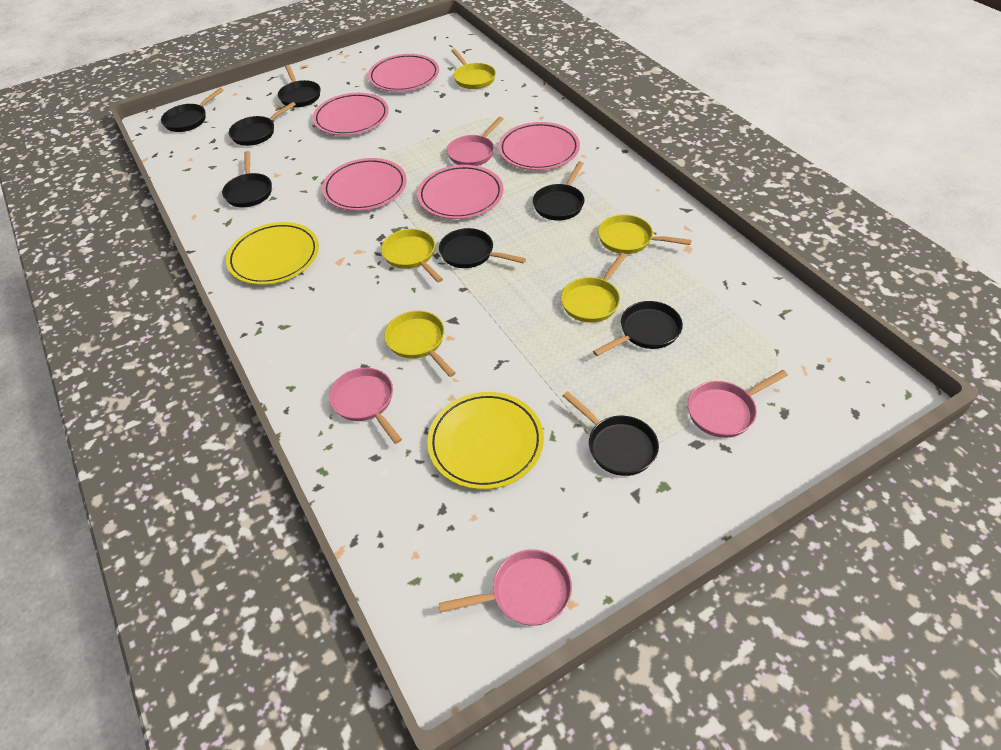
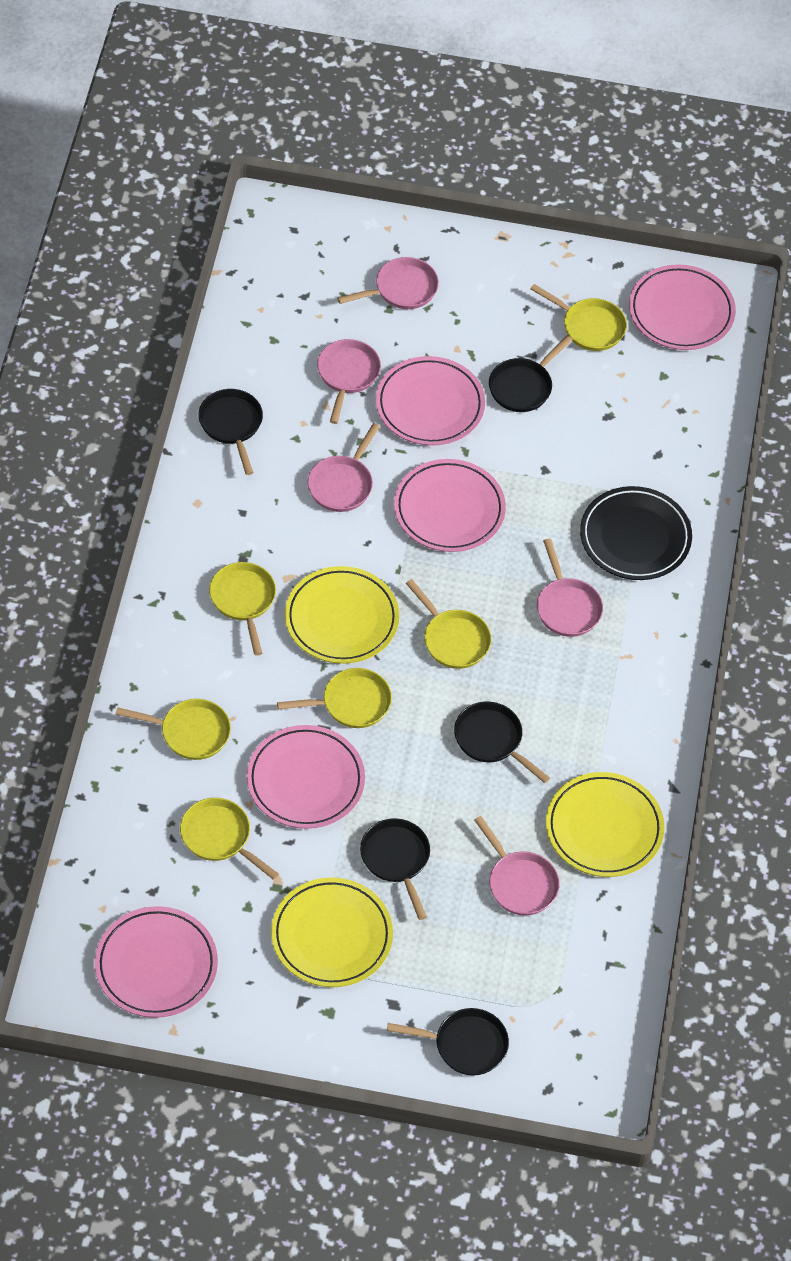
black pan: [161,88,224,132] [222,151,272,207] [229,102,296,146] [278,65,320,107] [439,228,526,268] [533,162,585,221] [563,391,659,476] [593,301,683,356] = 8 -> [198,389,263,475] [360,818,430,920] [387,1008,509,1076] [454,701,550,783] [489,335,573,412] = 5
black plate: none = 0 -> [580,486,692,580] = 1
pink pan: [329,368,402,444] [439,549,572,626] [447,117,503,166] [688,370,788,438] = 4 -> [307,423,380,512] [317,339,381,424] [337,257,439,309] [474,816,559,916] [537,539,603,637] = 5
yellow pan: [381,229,443,282] [384,311,456,377] [451,49,496,89] [561,253,627,323] [598,215,692,254] = 5 -> [115,699,231,760] [180,798,279,880] [209,562,276,655] [277,668,392,728] [406,579,491,669] [531,284,627,351] = 6
yellow plate: [226,222,319,285] [427,392,544,490] = 2 -> [271,877,393,987] [285,566,399,664] [546,772,665,877] = 3

